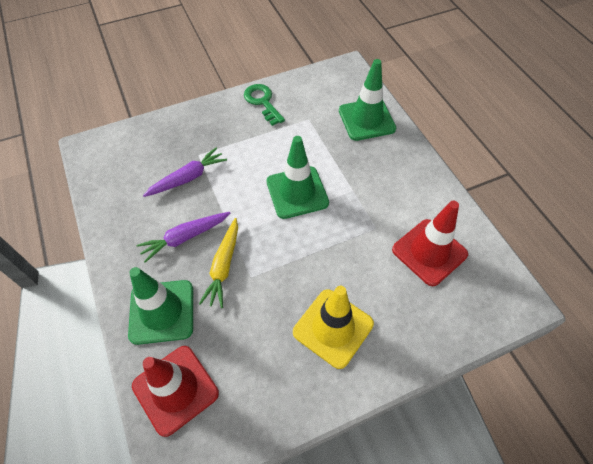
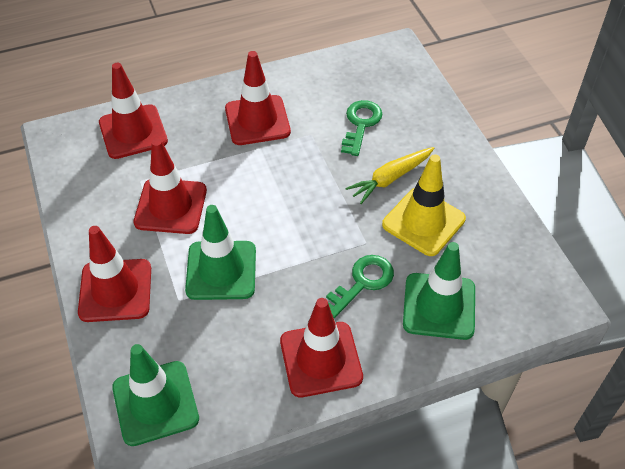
green key: [244,84,285,126] = 1 -> [326,255,394,318] [341,100,382,156] = 2
purple carrot: [136,212,230,263] [143,147,227,197] = 2 -> none = 0
red traffic cone: [132,346,219,437] [392,201,468,286] = 2 -> [78,226,151,322] [99,63,168,159] [134,139,207,234] [225,51,291,145] [280,298,363,397] = 5

